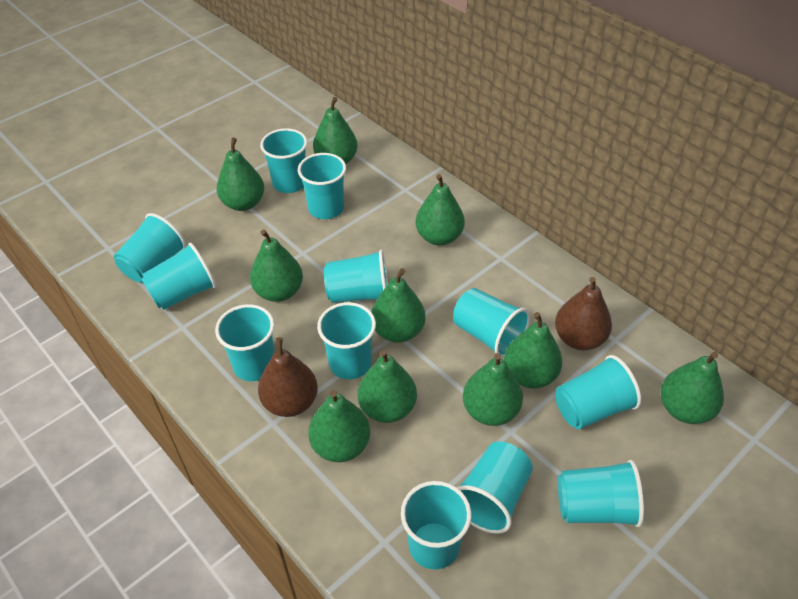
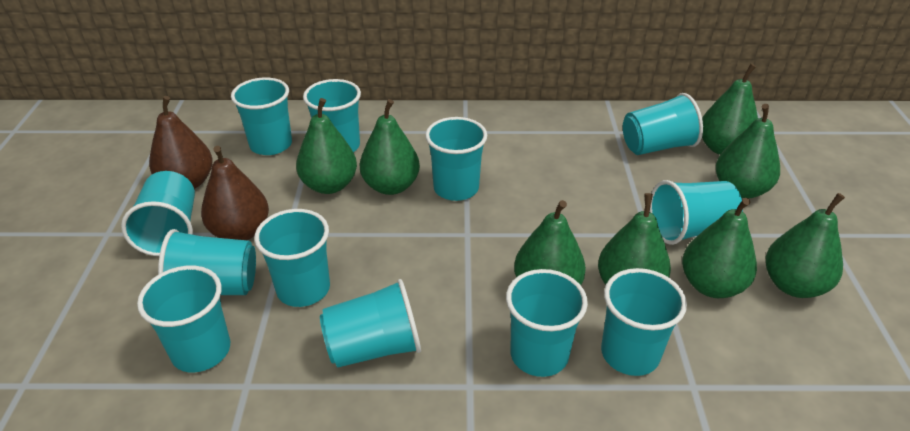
green pear: [217,138,264,211] [250,229,303,302] [308,390,370,462] [313,97,358,164] [357,350,417,423] [371,268,425,343] [415,174,465,246] [463,353,523,426] [504,312,562,388] [661,352,724,424] = 10 -> [296,98,357,194] [360,99,420,195] [514,200,586,285] [598,193,671,285] [682,198,757,298] [702,64,758,155] [716,104,780,199] [765,193,845,298] = 8

